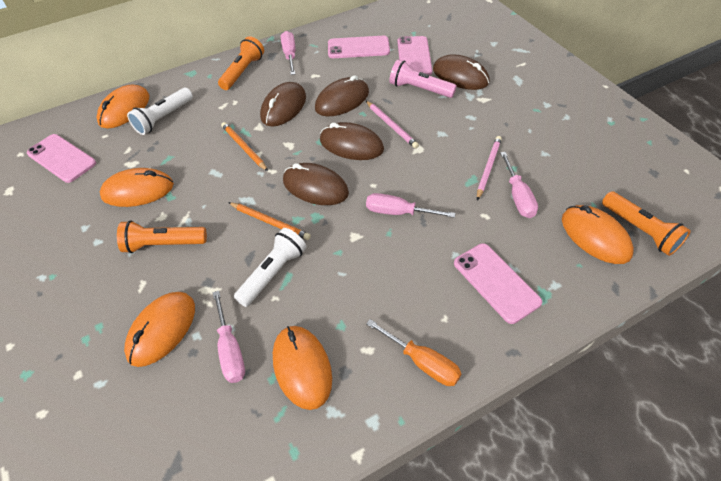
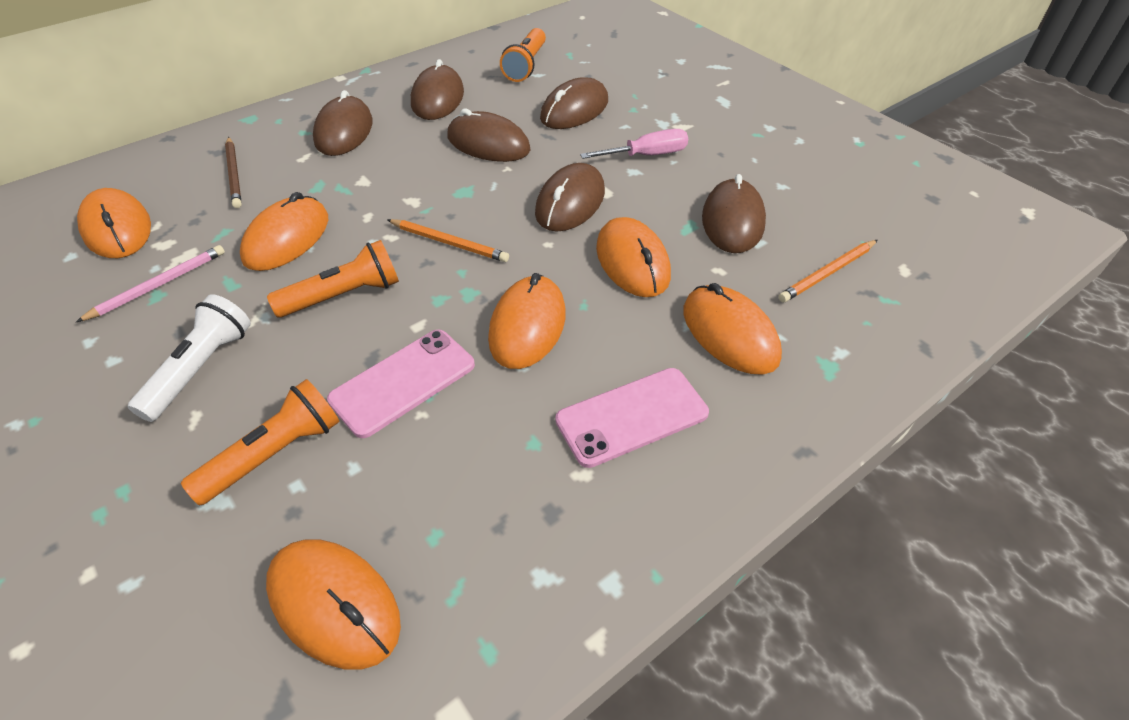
brown mouse: [260,82,306,127] [283,163,349,205] [315,75,369,116] [320,122,384,160] [433,54,490,90] = 5 -> [313,90,373,156] [411,59,464,120] [447,109,530,162] [535,163,605,231] [540,77,608,129] [702,174,766,253] = 6
brown pencil: none = 0 -> [225,137,242,208] = 1
orange mouse: [96,85,149,128] [100,168,174,207] [124,292,195,367] [273,326,332,410] [562,205,634,264] = 5 -> [77,188,151,258] [240,192,328,271] [266,539,401,670] [488,273,566,369] [596,217,671,297] [683,283,782,374] = 6
orange screwdriver: [366,319,461,386] = 1 -> none = 0
pink flashlight: [390,60,457,98] = 1 -> none = 0
pink pencil: [366,101,419,148] [477,136,502,200] = 2 -> [76,245,225,322] = 1
pink phone: [27,134,96,183] [328,36,390,58] [397,36,432,75] [454,243,542,324] = 4 -> [327,330,475,438] [555,368,709,468] = 2
pink screwdriver: [213,291,245,383] [281,31,295,75] [366,193,456,218] [500,152,538,218] = 4 -> [580,129,688,159] = 1
white flashlight: [127,88,193,135] [234,228,307,307] = 2 -> [128,294,251,422] = 1

